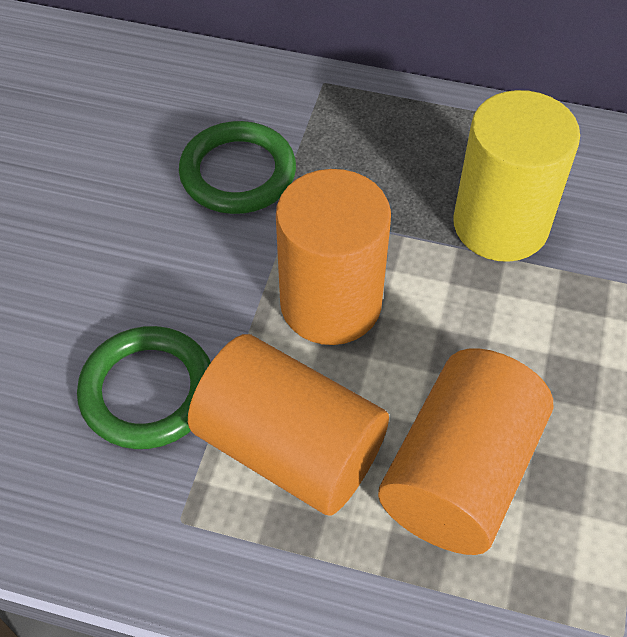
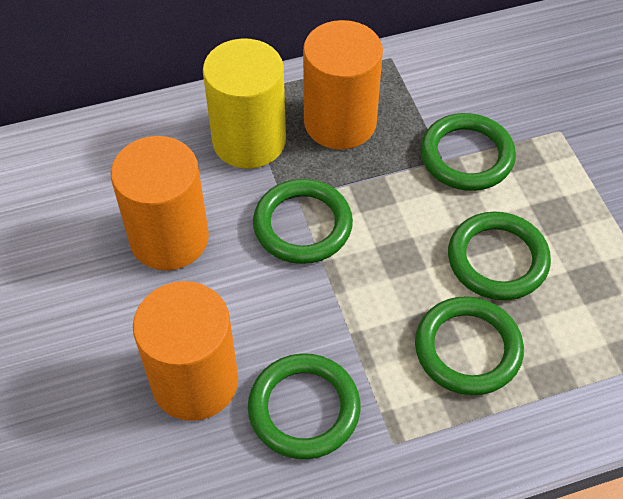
green ring: [77,326,211,449] [179,121,296,214] = 2 -> [248,353,360,459] [253,179,353,264] [415,296,524,395] [420,113,516,191] [448,212,551,300] = 5

